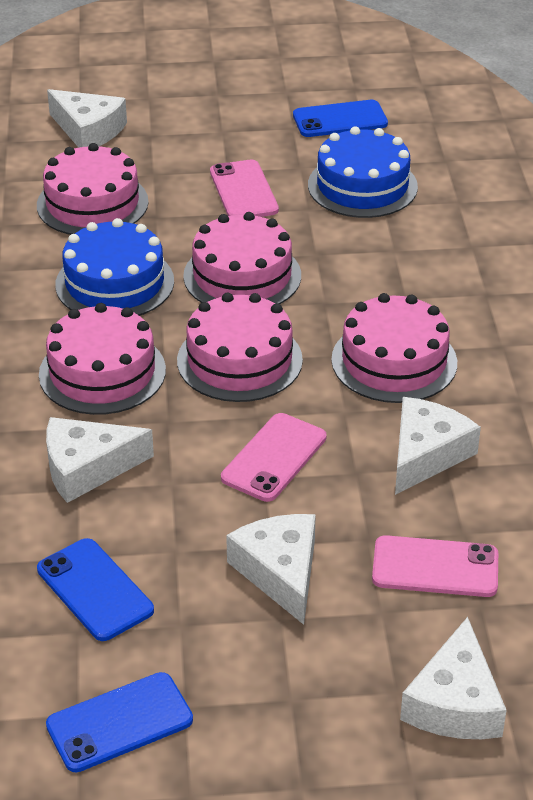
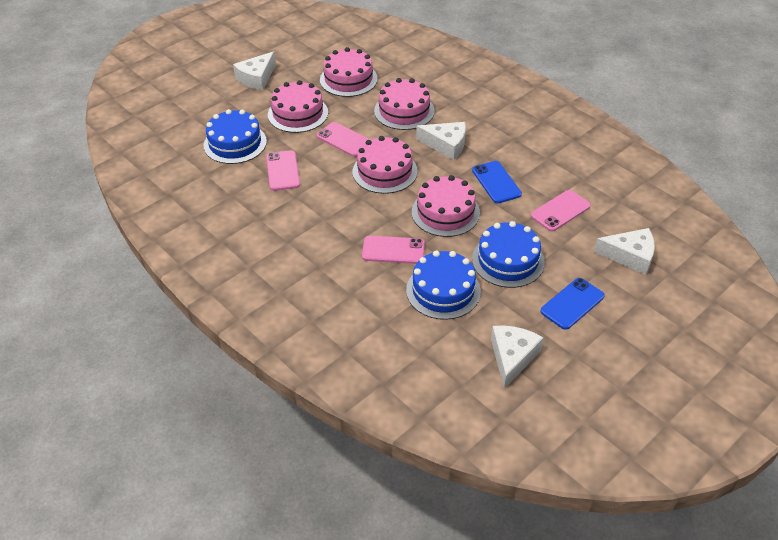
blue cake: [55,218,174,316] [308,126,418,218] = 2 -> [204,109,267,164] [406,251,481,320] [472,221,545,288] = 3
blue phone: [37,538,154,641] [46,672,193,772] [293,100,388,137] = 3 -> [472,161,522,203] [540,278,605,330] = 2
pink phone: [210,160,279,217] [221,413,327,502] [372,535,498,597] = 3 -> [266,150,300,191] [317,122,371,157] [362,236,425,264] [531,190,591,231] = 4
white cheese: [46,417,154,503] [47,89,127,148] [226,514,316,625] [395,397,481,495] [400,617,507,739] = 5 -> [233,51,276,90] [416,122,466,160] [491,326,544,389] [594,228,655,275] = 4

